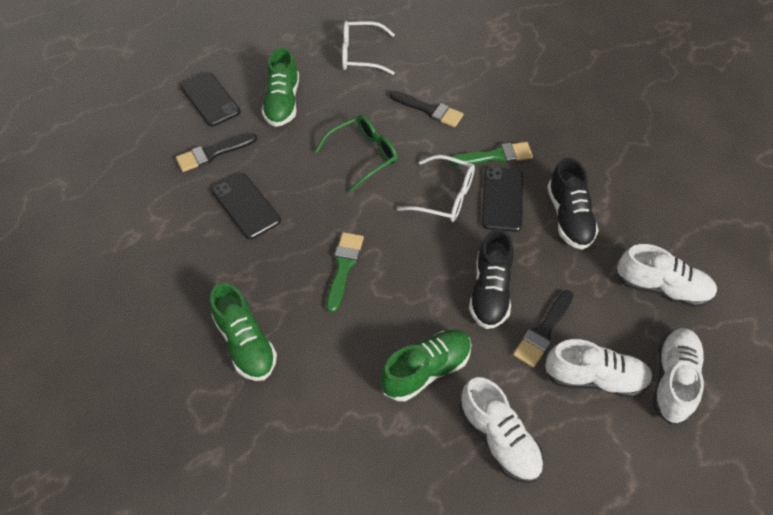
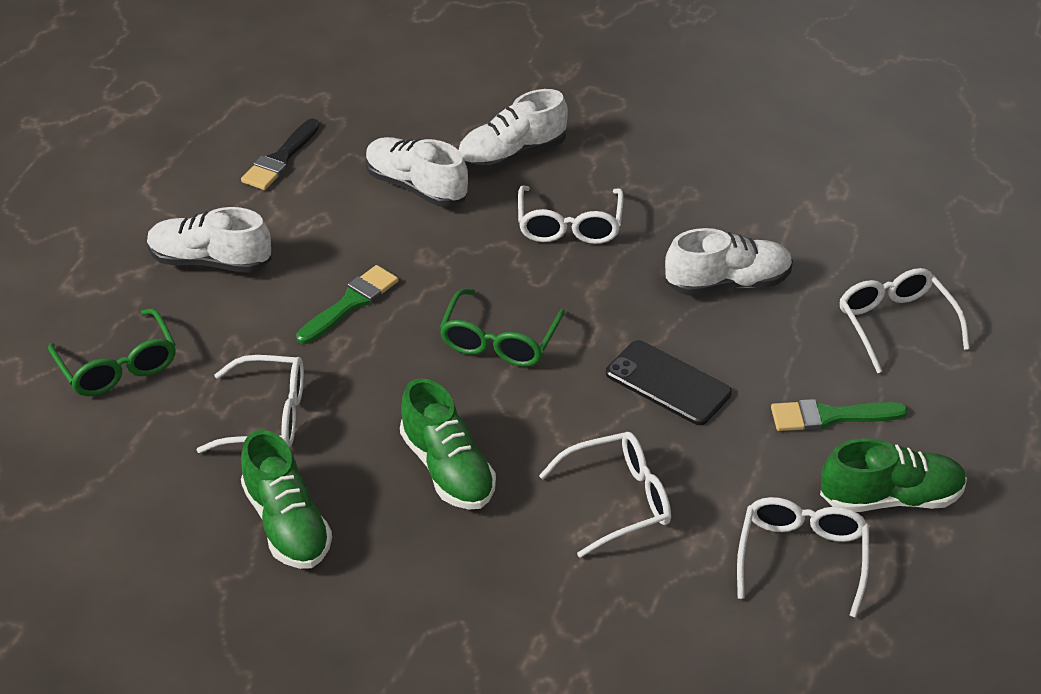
black brush: [176,133,257,172] [389,91,464,127] [513,290,574,367] = 3 -> [241,119,320,190] = 1
black phone: [180,72,241,127] [212,173,281,239] [482,167,523,232] = 3 -> [606,340,732,425] = 1
black shoe: [469,229,514,329] [547,158,599,250] = 2 -> none = 0
green glasses: [315,115,398,192] = 1 -> [48,308,176,396] [439,289,565,367] = 2
white glasses: [342,21,395,75] [397,155,475,222] = 2 -> [197,355,304,453] [518,186,624,244] [539,432,671,558] [737,497,869,617] [839,268,969,373] = 5

